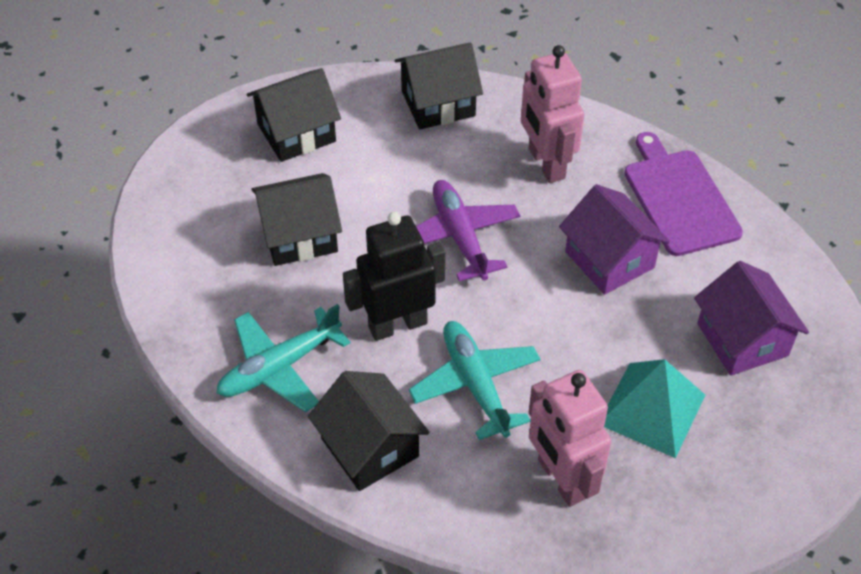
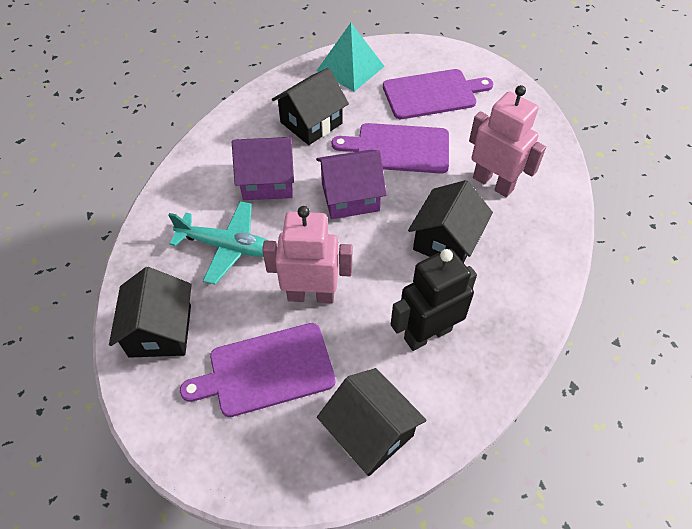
purple cutting board: [624,132,743,256] = 1 -> [180,323,336,417] [332,123,449,174] [383,69,493,119] = 3
purple plane: [416,180,520,281] = 1 -> none = 0
turquoise plane: [216,304,350,412] [409,321,541,440] = 2 -> [168,201,269,285] = 1

